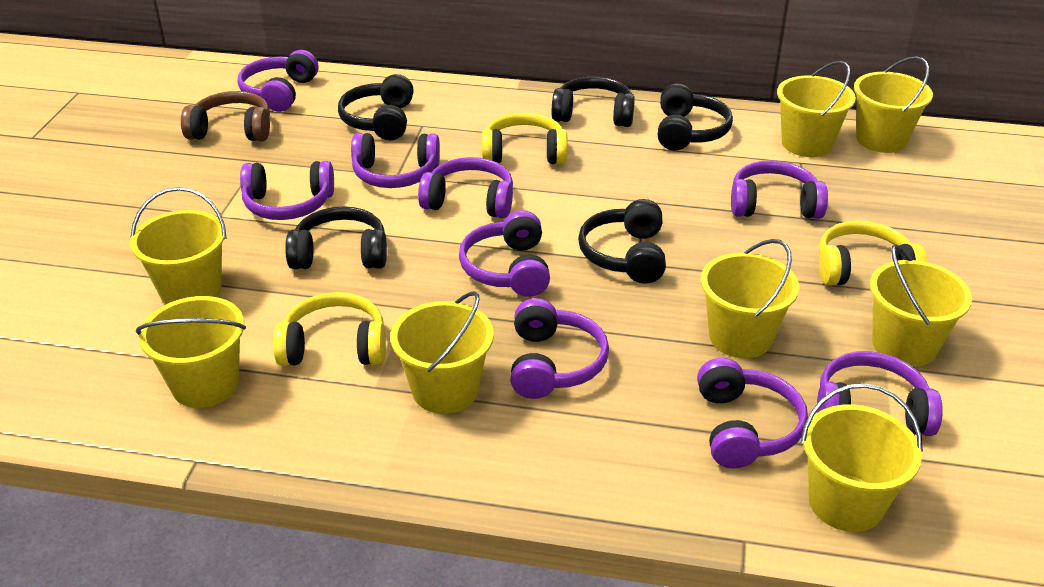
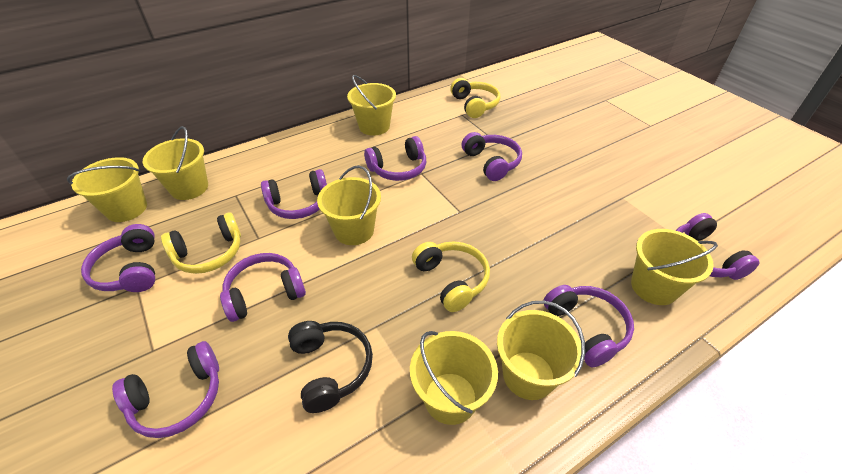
black headphones: [285,206,387,269] [338,74,414,140] [552,77,635,127] [578,199,666,284] [658,83,733,151] = 5 -> [288,321,373,413] = 1
brown headphones: [181,91,270,142] = 1 -> none = 0
purple headphones: [238,50,318,112] [240,161,334,220] [351,133,440,188] [418,157,513,218] [459,210,550,297] [510,298,609,399] [697,358,808,469] [731,160,828,219] [817,351,943,436] = 9 -> [81,224,155,292] [112,341,219,438] [220,253,306,322] [261,169,327,219] [364,136,426,181] [462,132,522,181] [543,285,634,367] [675,213,760,280] = 8
yellow bucket: [130,187,227,305] [136,296,246,408] [390,291,494,414] [701,239,799,358] [777,61,856,157] [801,383,923,532] [854,56,933,153] [870,245,972,367] = 8 -> [67,157,147,222] [142,126,208,200] [317,165,381,245] [347,75,396,135] [410,331,498,425] [497,301,585,400] [631,229,718,305] = 7

